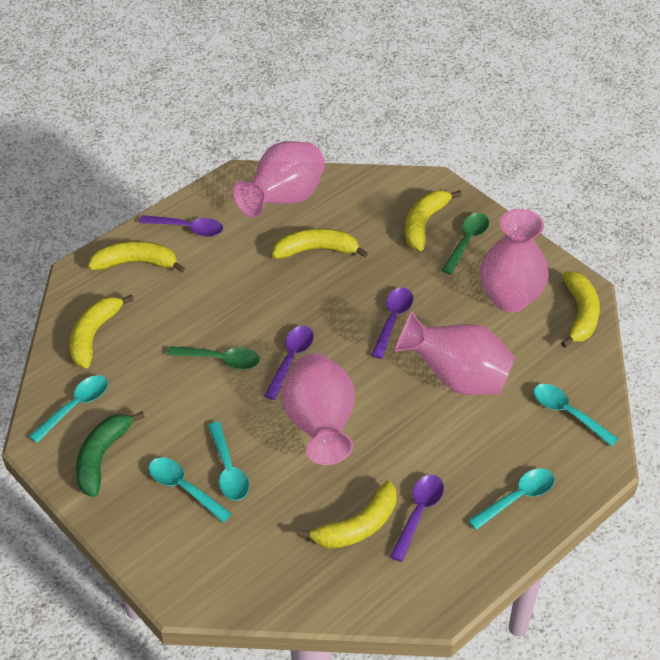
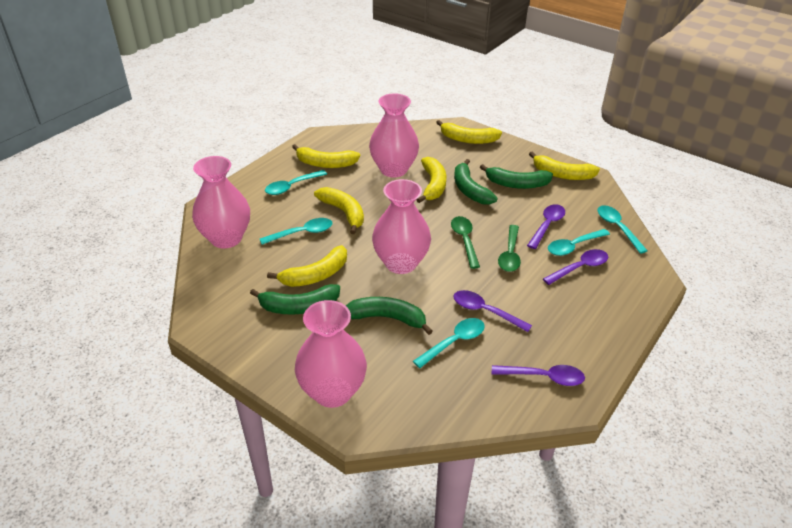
green banana: [76,411,145,497] = 1 -> [250,284,340,315] [346,297,433,335] [454,159,497,205] [480,164,553,189] = 4

